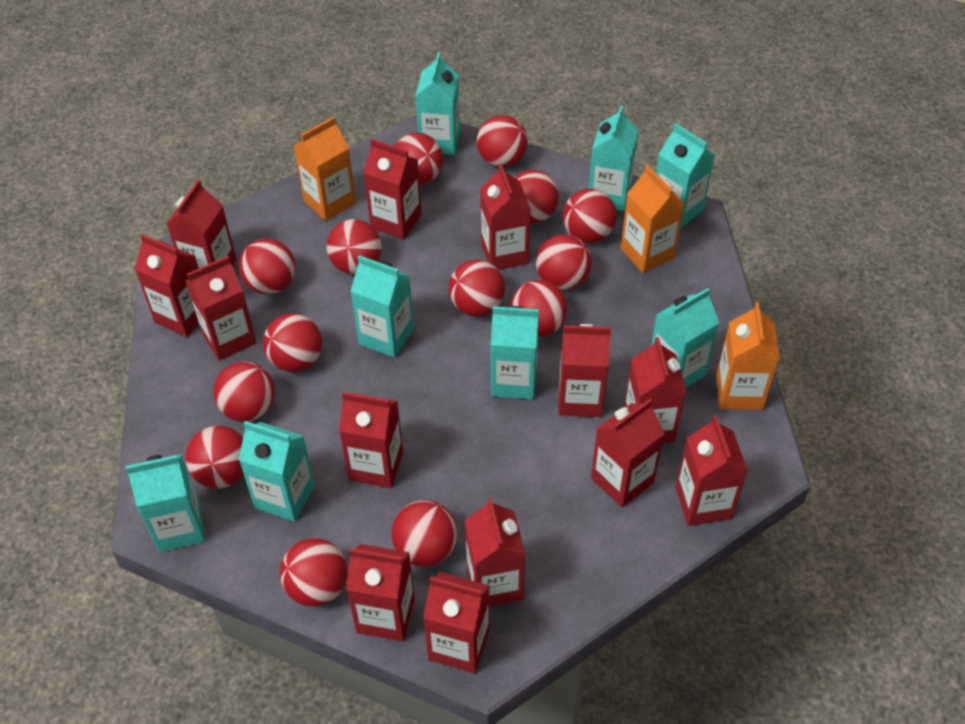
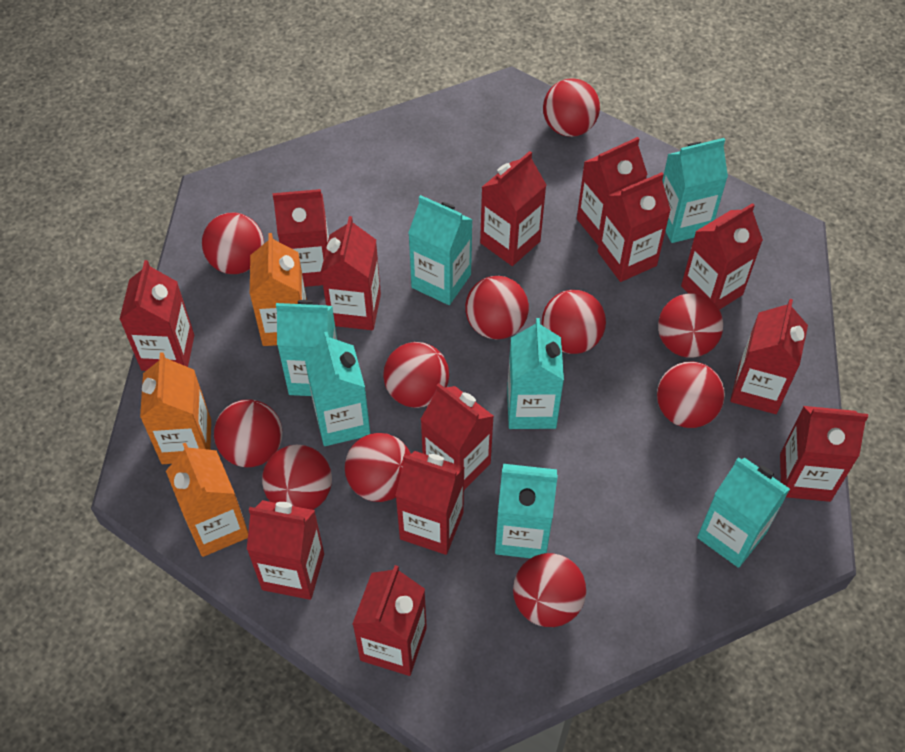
red ball: [185,426,244,489] [213,361,275,422] [239,239,295,294] [263,313,322,372] [280,538,348,606] [326,219,382,274] [392,500,457,567] [395,133,443,185] [448,260,505,316] [477,115,528,167] [510,280,567,337] [514,170,559,223] [536,234,592,290] [562,189,617,243] = 14 -> [202,213,264,274] [214,400,282,467] [262,444,332,510] [345,433,411,502] [383,342,449,408] [465,276,529,339] [513,553,586,627] [542,290,606,354] [543,78,600,137] [657,362,725,428] [658,294,723,358] = 11
turquoise carton: [126,454,205,552] [239,421,315,522] [351,255,414,358] [416,52,460,155] [491,306,539,399] [589,105,639,211] [651,288,720,388] [656,123,715,228] = 8 -> [276,300,337,396] [304,331,371,446] [408,195,473,305] [495,464,558,558] [507,318,564,429] [662,138,728,243] [697,457,790,568] = 7

